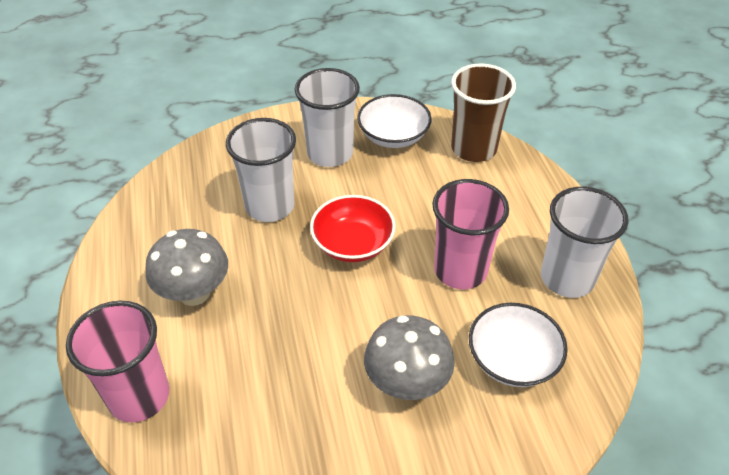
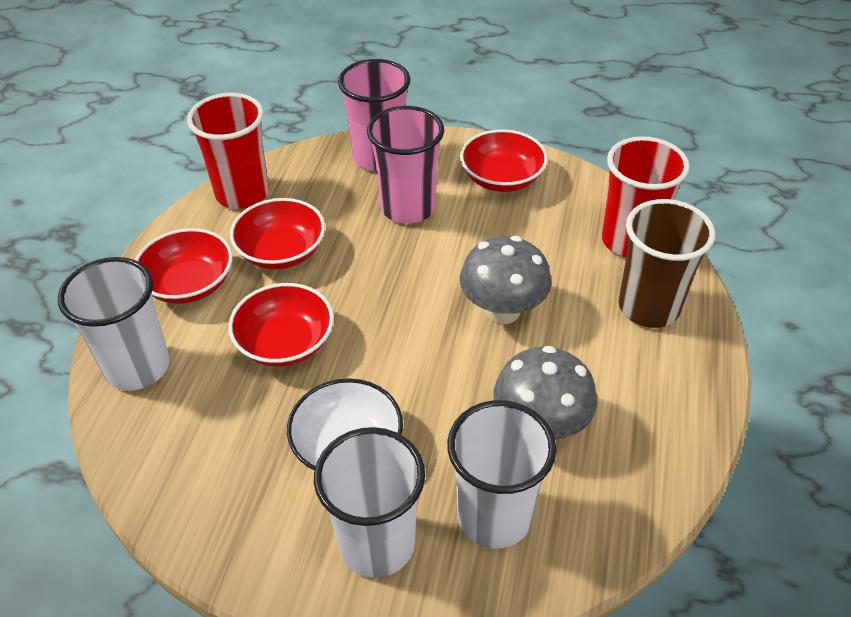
red bowl: [310,195,396,262] = 1 -> [135,228,232,304] [228,283,334,367] [230,198,325,269] [460,129,548,192] = 4
red cup: none = 0 -> [187,93,269,209] [602,136,690,257] = 2
white bowl: [357,94,432,148] [469,303,568,387] = 2 -> [287,378,403,471] = 1

